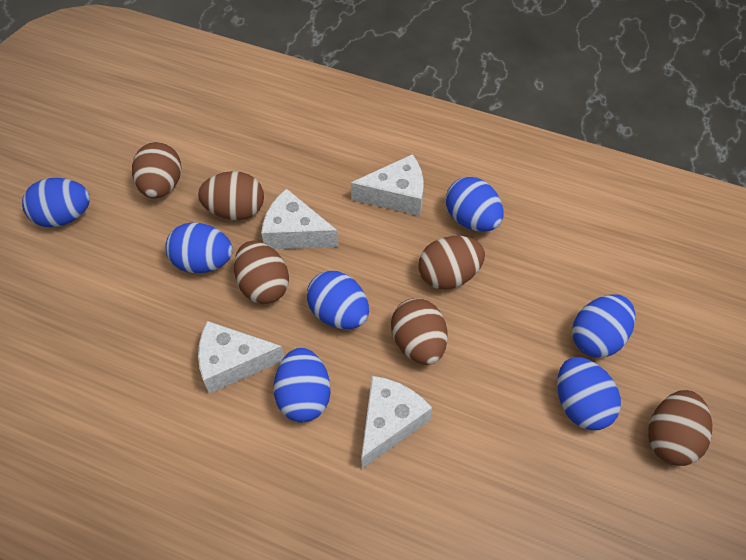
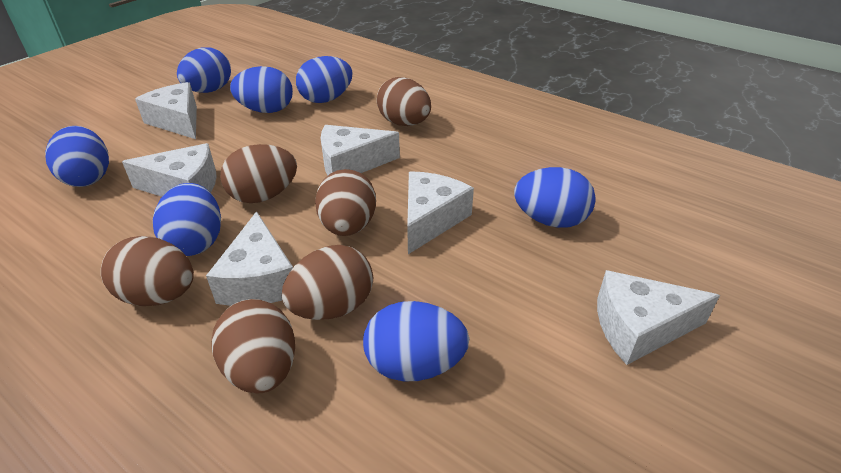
white cheese: [198,321,284,394] [261,189,339,249] [351,154,423,216] [361,376,432,469] = 4 -> [122,143,217,197] [135,82,197,139] [206,211,293,306] [321,125,400,176] [407,171,474,254] [597,270,720,365] = 6

